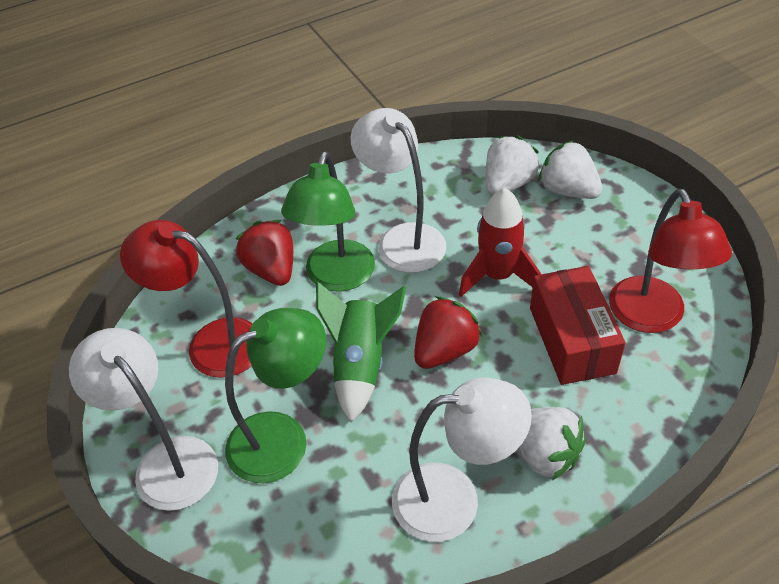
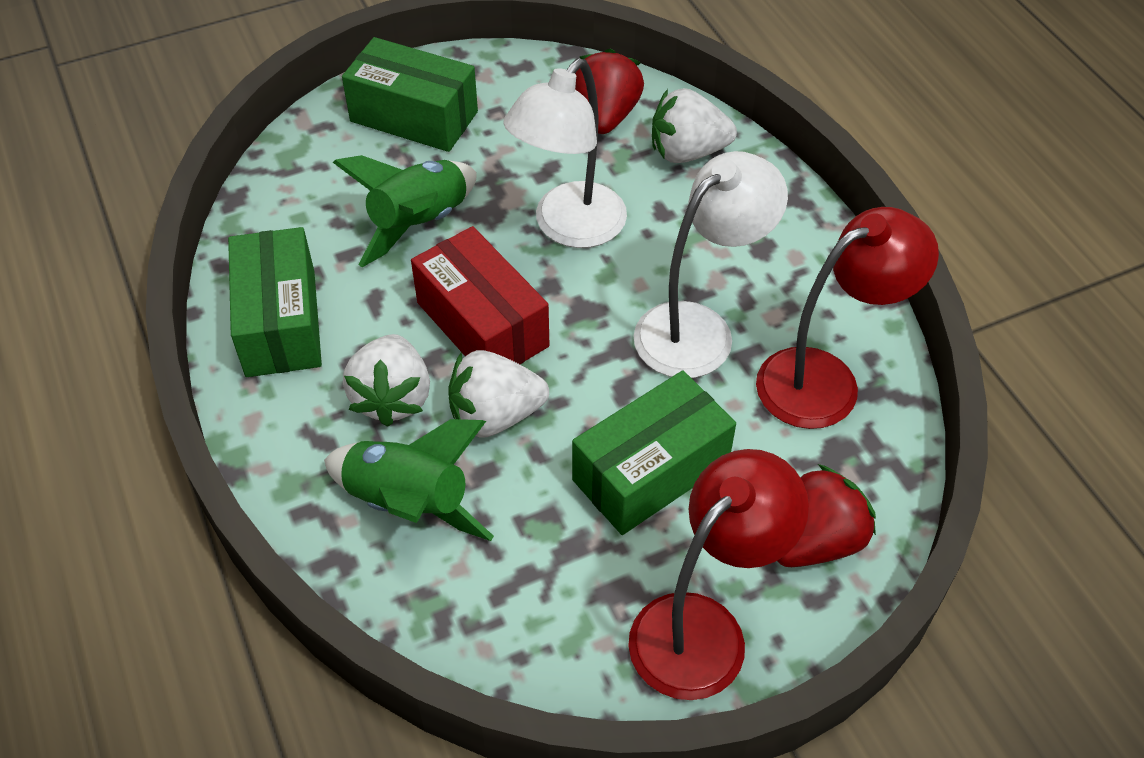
green box: none = 0 -> [228,227,322,377] [342,37,478,152] [572,370,736,535] = 3
green lamp: [225,308,326,483] [281,151,375,292] = 2 -> none = 0
green rocket: [316,281,406,422] = 1 -> [324,419,494,541] [333,155,477,267] = 2
red rocket: [459,188,541,297] = 1 -> none = 0
white lamp: [69,328,218,511] [351,108,446,273] [392,377,532,542] = 3 -> [503,58,627,248] [634,151,788,378] = 2

